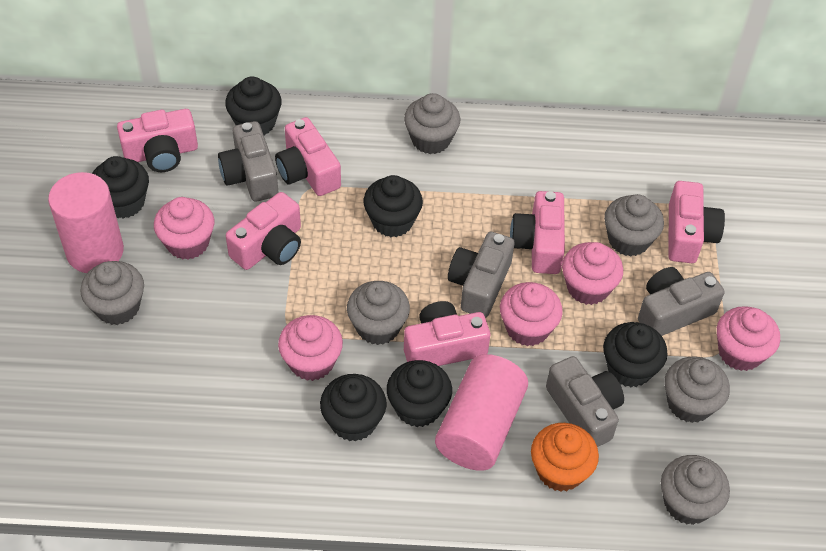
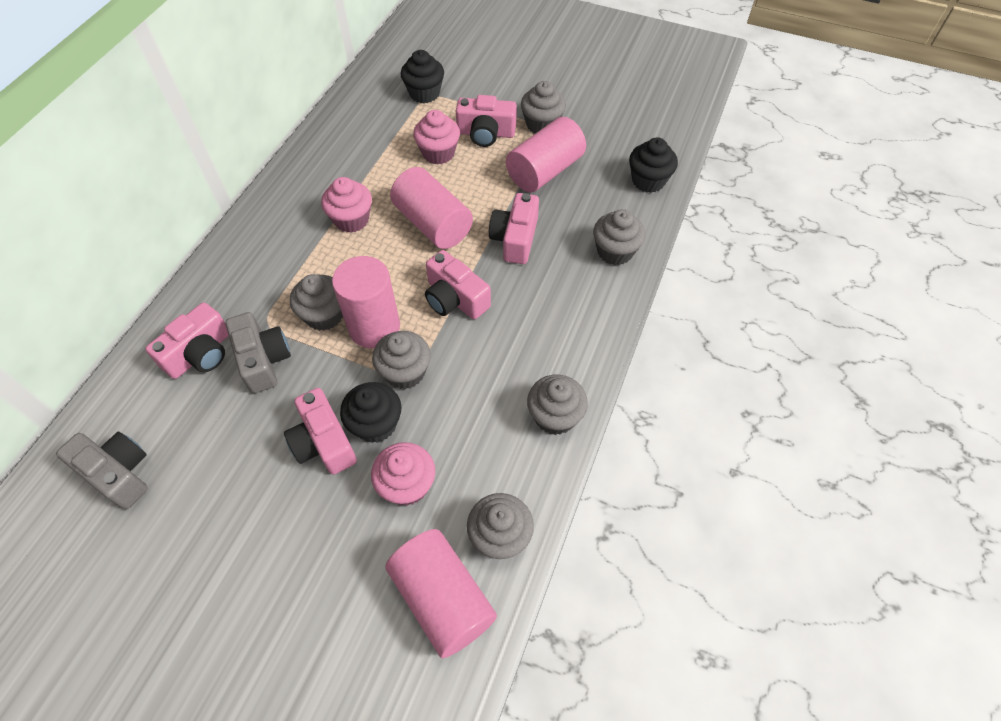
black cupcake: [92,156,149,219] [225,76,282,136] [320,374,387,442] [364,175,423,237] [387,360,452,427] [603,322,668,387] = 6 -> [340,382,401,443] [401,50,444,103] [629,137,678,193] = 3
grey camera: [218,121,278,202] [448,232,514,318] [546,356,624,447] [638,267,724,336] = 4 -> [56,431,148,509] [225,312,291,394] = 2
orange cupcake: [531,423,599,492] = 1 -> none = 0
pink camera: [117,109,198,172] [226,192,301,270] [275,117,341,196] [404,301,490,366] [510,191,565,274] [668,181,725,263] = 6 -> [145,302,229,379] [284,388,357,475] [425,250,491,319] [456,95,517,147] [489,193,539,264] = 5
pink cupcake: [154,197,214,260] [278,315,343,381] [500,282,563,346] [562,242,623,305] [717,306,780,371] = 5 -> [321,177,372,233] [371,442,435,506] [413,110,460,165] = 3
pink cylinder: [48,172,124,273] [435,354,528,471] = 2 -> [332,256,400,348] [385,529,497,658] [390,167,473,249] [506,117,586,192] = 4

